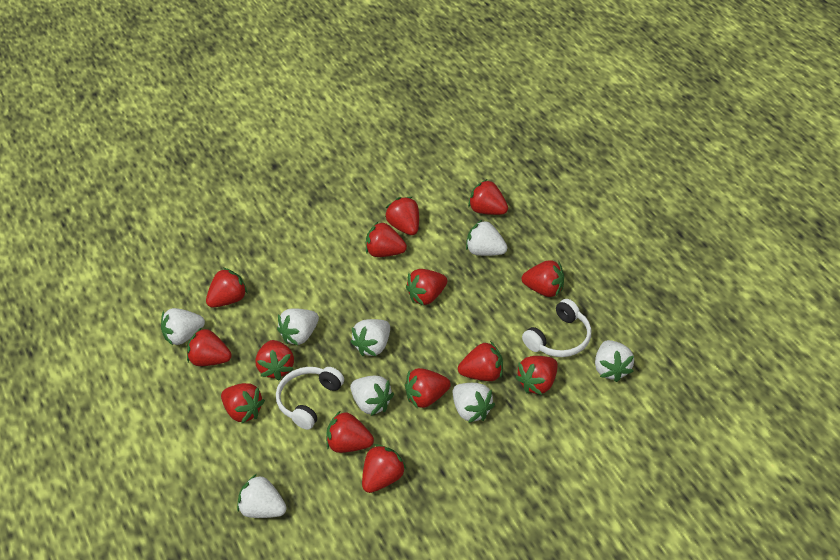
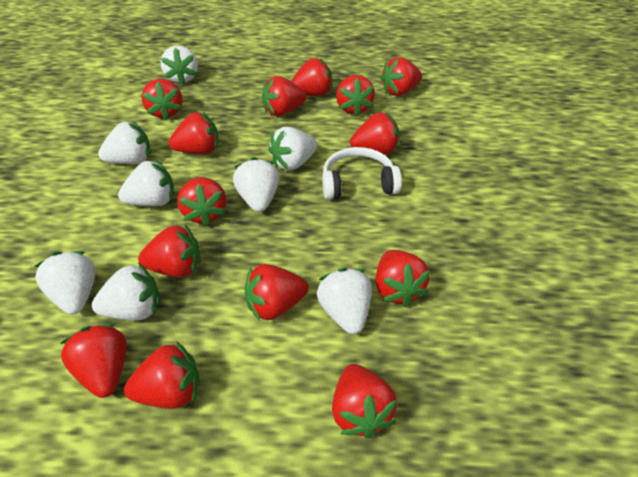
white headphones: [276,367,344,430] [522,299,592,357] = 2 -> [322,147,402,200] = 1

